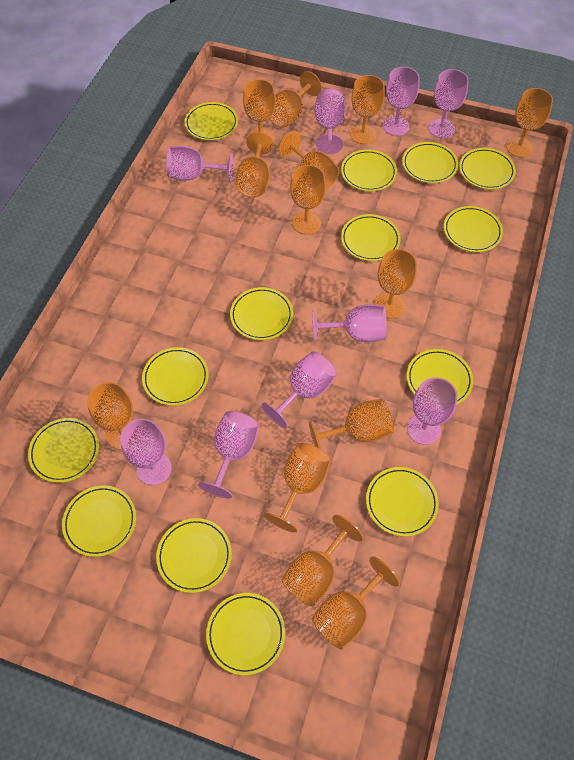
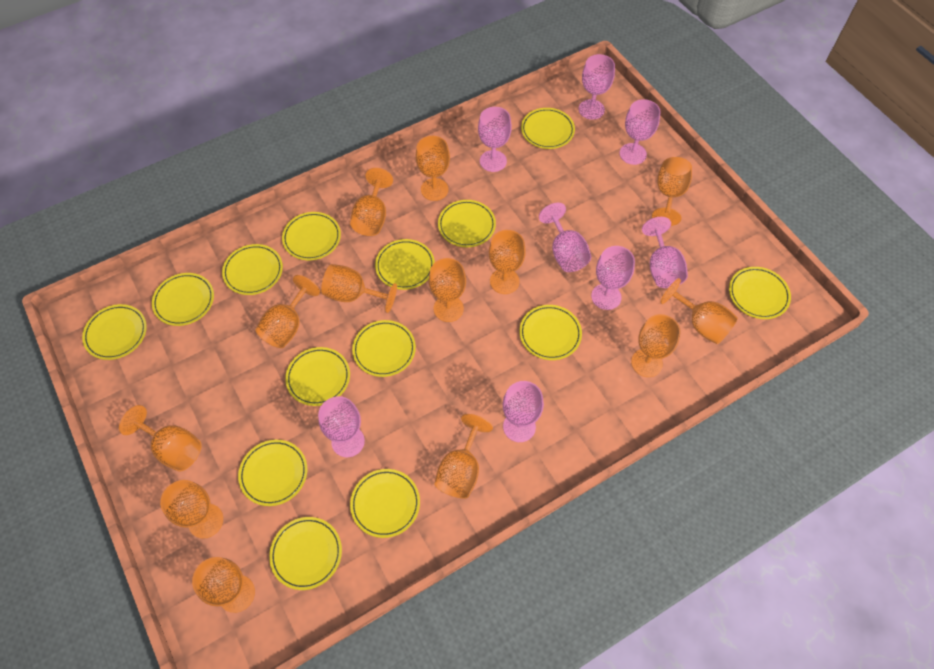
pink goblet: [120,419,171,485] [166,146,233,182] [198,411,259,498] [261,351,337,428] [312,304,387,342] [315,89,346,154] [383,67,419,136] [407,377,457,445] [429,69,469,138] = 9 -> [318,396,365,457] [478,107,512,172] [503,381,544,442] [539,203,591,272] [579,54,615,120] [591,246,635,310] [619,99,661,165] [642,217,688,288] = 8

